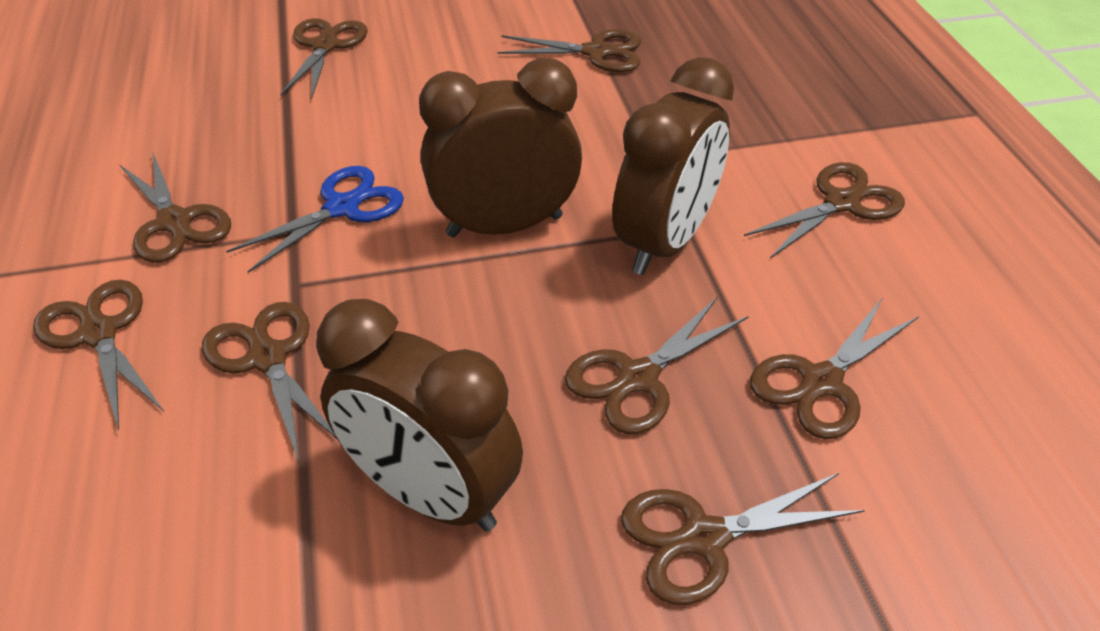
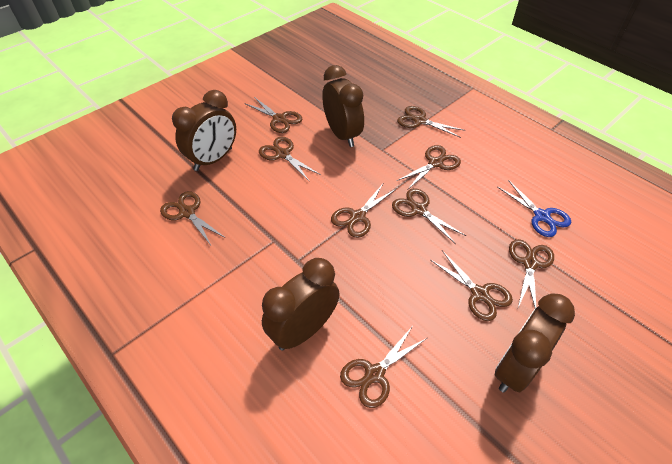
brown clock: [316,299,523,531] [419,58,582,238] [612,57,734,275] = 3 -> [172,90,236,171] [262,258,340,351] [322,65,364,147] [495,293,575,393] = 4
brown scissors: [33,280,164,430] [119,151,231,263] [202,302,338,461] [280,18,368,99] [497,29,641,72] [565,296,749,434] [621,473,865,605] [744,162,905,258] [750,299,919,439] = 9 -> [160,191,224,245] [244,97,302,133] [259,137,321,181] [331,184,396,238] [340,327,427,408] [392,188,466,244] [397,106,465,138] [397,145,461,189] [430,250,513,321] [509,239,554,309] = 10

